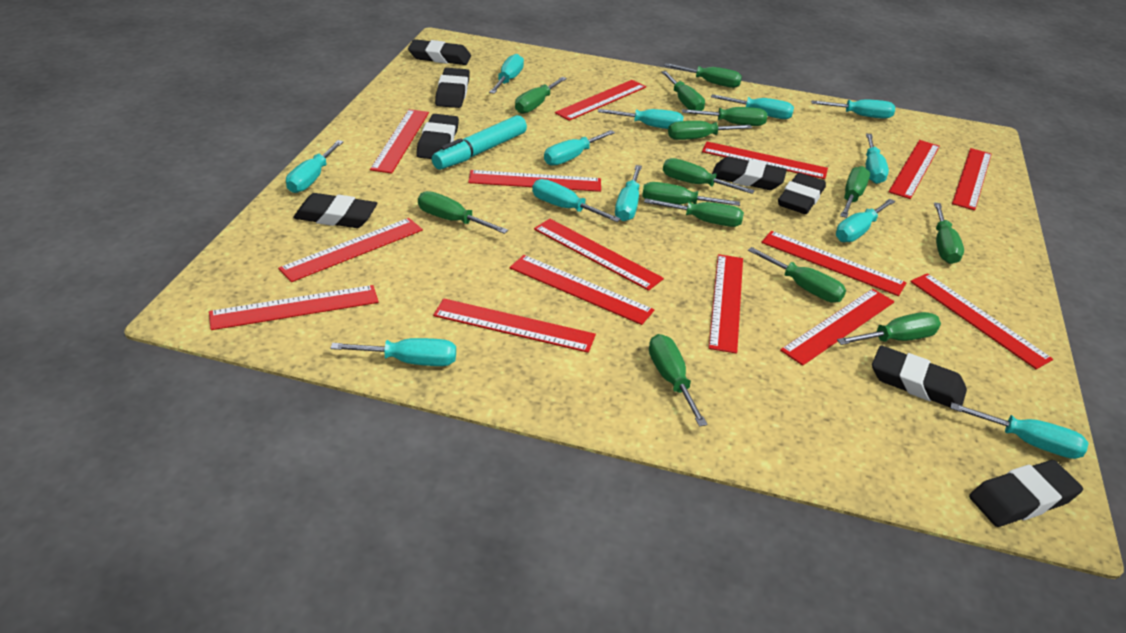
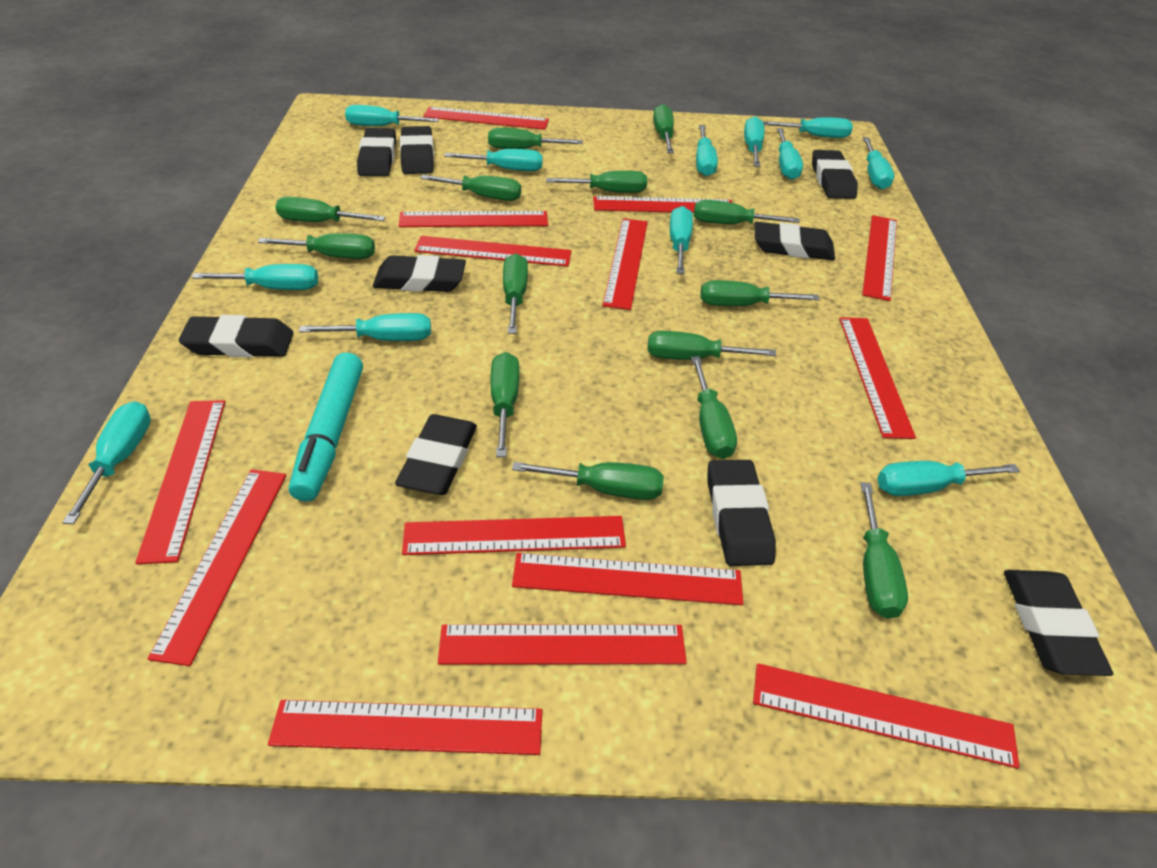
black eraser: [293,193,377,228] [408,39,471,65] [416,114,459,159] [435,68,470,108] [712,157,787,190] [778,173,826,214] [872,345,967,407] [969,460,1083,527] = 8 -> [179,315,293,357] [357,128,396,176] [373,255,466,292] [395,414,477,495] [400,126,434,174] [707,460,776,566] [755,222,835,260] [812,150,858,199] [1004,570,1113,676] = 9
red ruler: [209,285,379,330] [278,218,423,282] [370,109,429,174] [433,298,596,353] [468,170,601,192] [509,255,654,325] [534,219,664,291] [555,80,646,121] [702,142,828,179] [709,254,743,354] [761,231,907,296] [780,289,894,366] [888,140,940,199] [910,273,1053,369] [952,148,991,211] = 15 -> [135,400,225,564] [148,469,286,666] [268,700,542,755] [399,211,548,227] [402,516,626,555] [414,236,571,267] [423,107,549,130] [438,624,687,665] [512,553,743,605] [593,196,732,213] [602,218,648,310] [753,663,1019,769] [839,317,916,439] [862,215,897,301] = 14

